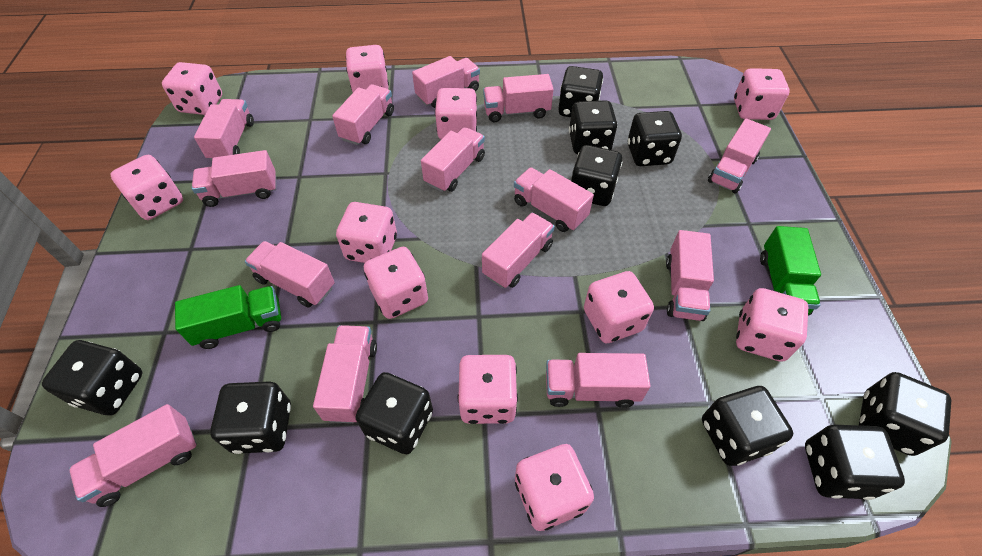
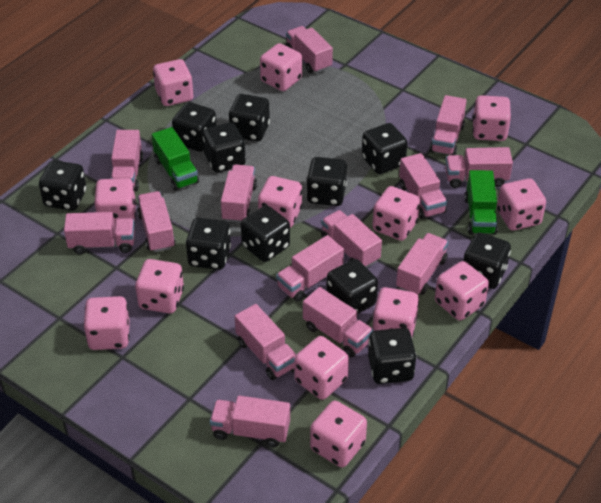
black dice: [42,340,143,415] [210,381,291,454] [356,372,433,454] [558,66,603,117] [569,100,617,154] [571,145,622,206] [628,111,682,166] [702,386,793,466] [805,425,905,500] [859,372,951,456] = 10 -> [39,160,87,211] [172,102,216,152] [186,218,231,270] [203,122,246,173] [229,94,270,142] [241,205,290,262] [307,157,347,206] [326,259,378,314] [362,123,408,174] [368,328,417,384] [463,232,511,289] = 11
pink dice: [110,155,183,220] [162,62,222,115] [336,202,397,263] [346,45,389,92] [364,247,428,319] [435,88,477,139] [458,355,518,424] [515,444,594,531] [584,271,654,343] [734,68,790,120] [736,288,808,362] = 11 -> [83,296,130,350] [95,178,136,223] [135,259,184,314] [153,59,194,106] [258,176,302,228] [260,43,302,91] [294,336,349,400] [310,401,367,467] [372,186,420,241] [372,287,419,338] [435,261,489,320] [472,95,511,141] [497,178,546,230] = 13

